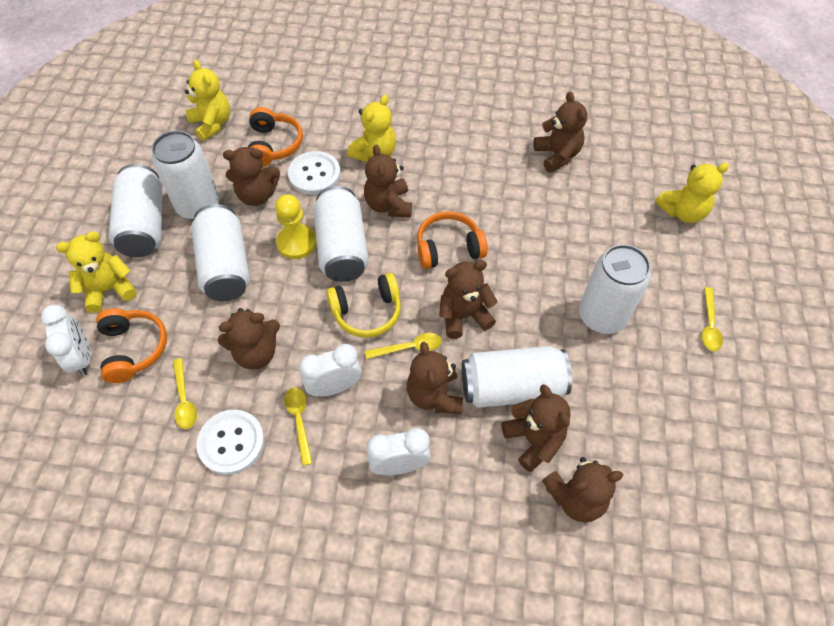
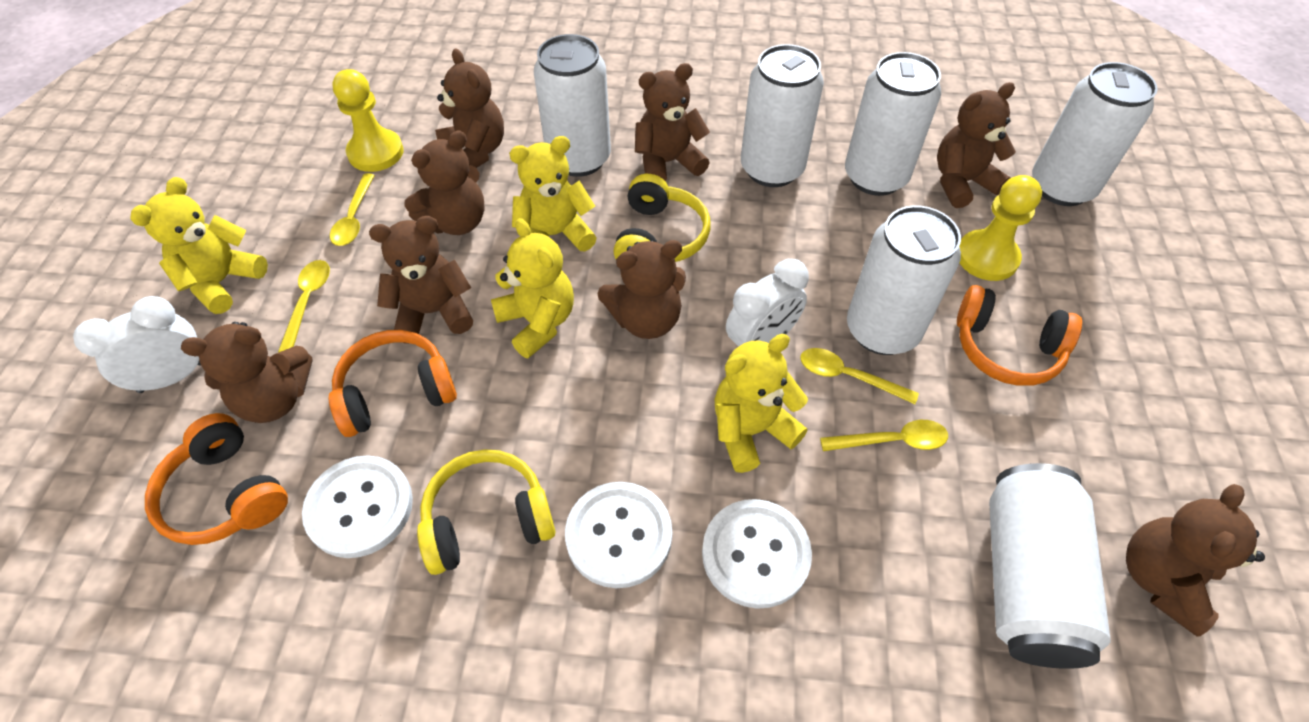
white button: [196,410,265,475] [288,151,341,195] = 2 -> [302,455,413,558] [565,482,672,588] [702,499,812,609] = 3
white clock: [41,305,90,376] [299,344,361,397] [366,428,431,475] = 3 -> [73,296,201,393] [726,259,809,347] = 2
yellow headphones: [326,273,401,338] = 1 -> [417,449,555,575] [613,174,711,262] = 2
yellow pawn: [275,194,317,259] = 1 -> [332,69,404,172] [959,175,1042,281] = 2

